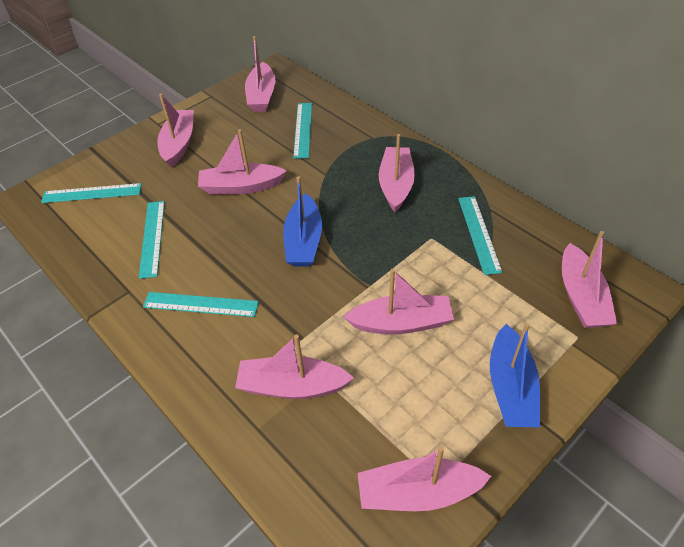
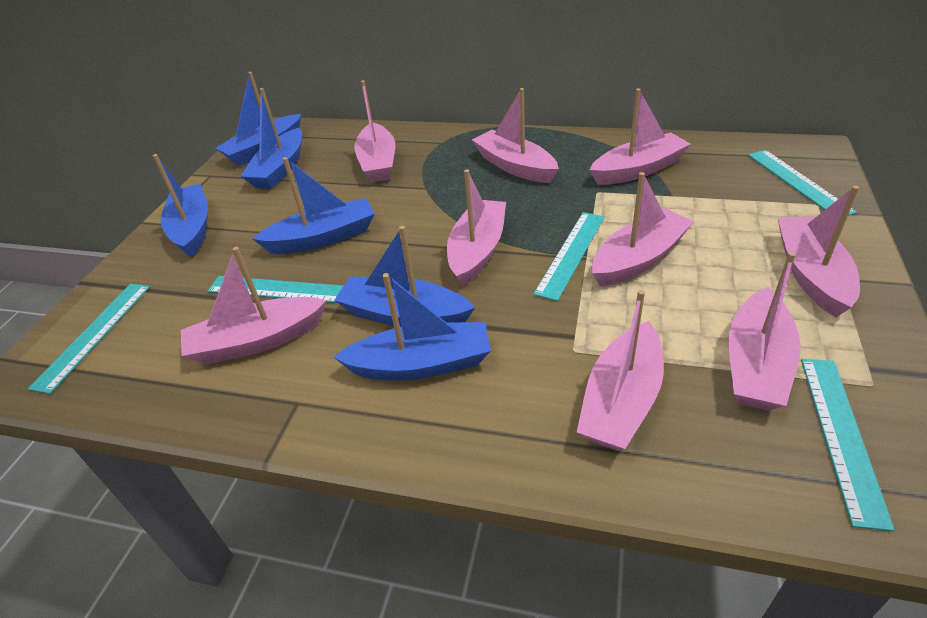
blue boat: [283,177,322,267] [490,323,540,427] = 2 -> [153,154,208,257] [215,72,301,166] [240,88,302,189] [253,157,375,254] [334,226,475,327] [334,273,491,381] = 6
pink boat: [158,94,194,168] [198,129,287,195] [235,334,354,399] [245,36,276,112] [343,269,454,335] [358,446,491,511] [379,134,415,212] [562,231,617,328] = 8 -> [181,247,327,365] [354,80,395,182] [447,169,506,287] [472,88,559,183] [577,290,664,451] [590,88,691,185] [592,172,694,286] [728,252,801,410] [778,186,860,317] = 9

